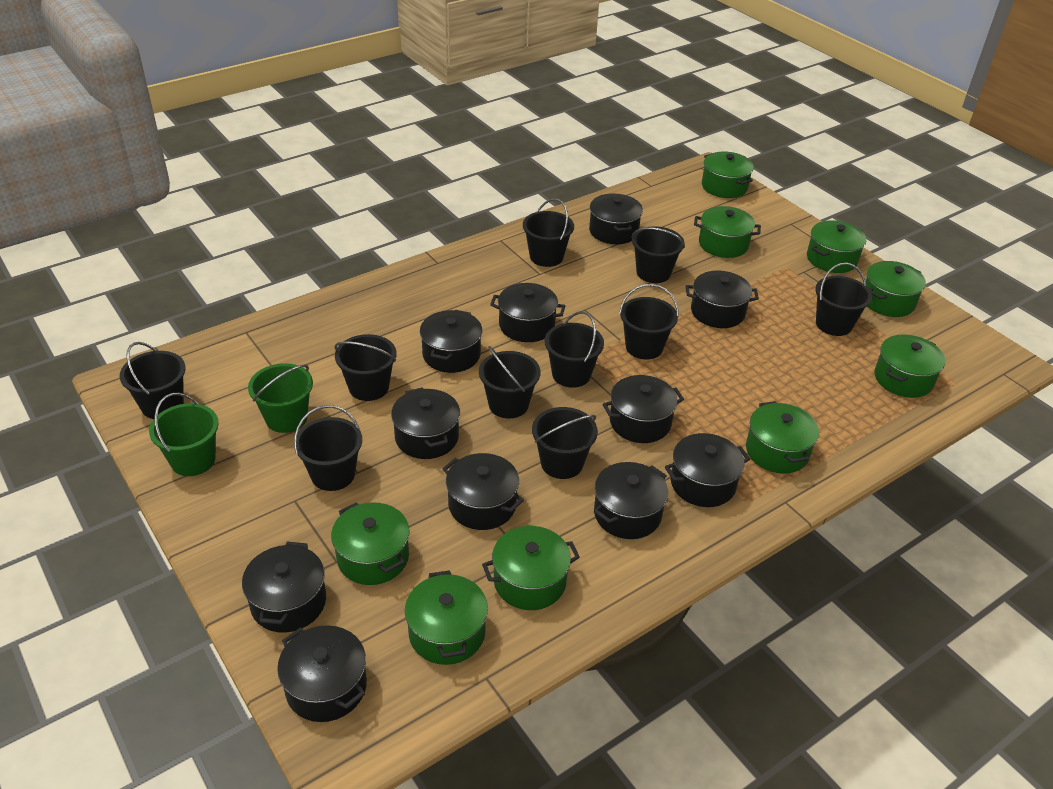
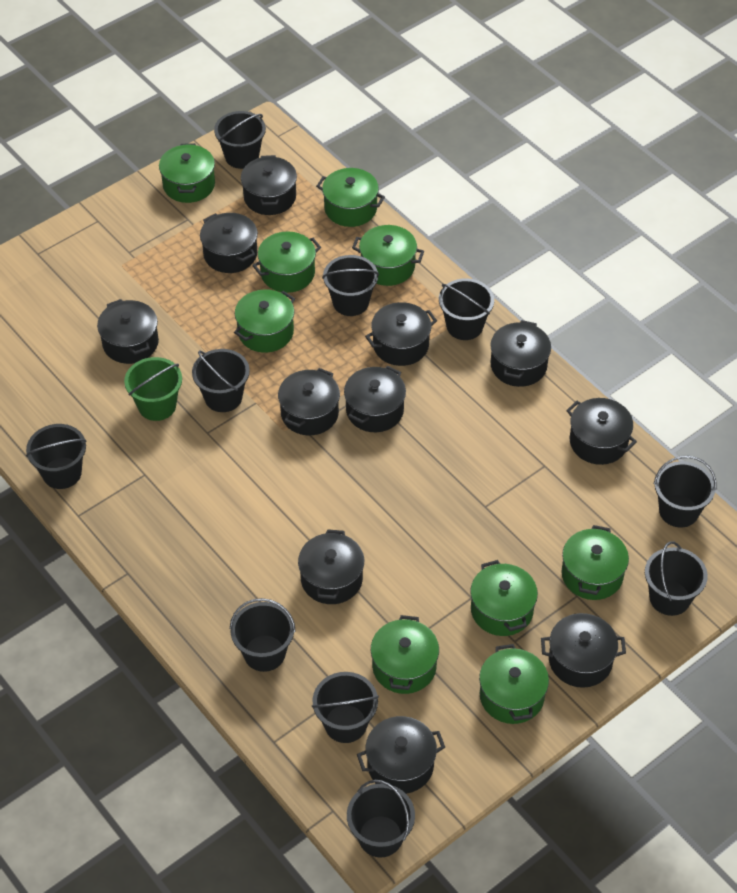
green bucket: [149,393,219,476] [248,363,313,433] = 2 -> [124,357,182,421] = 1

